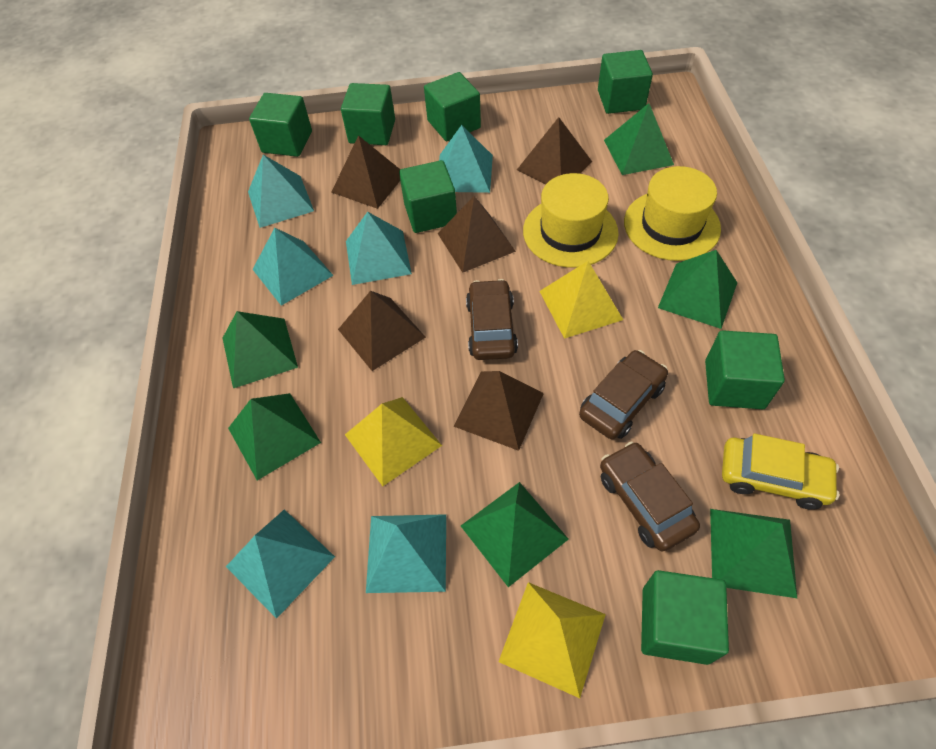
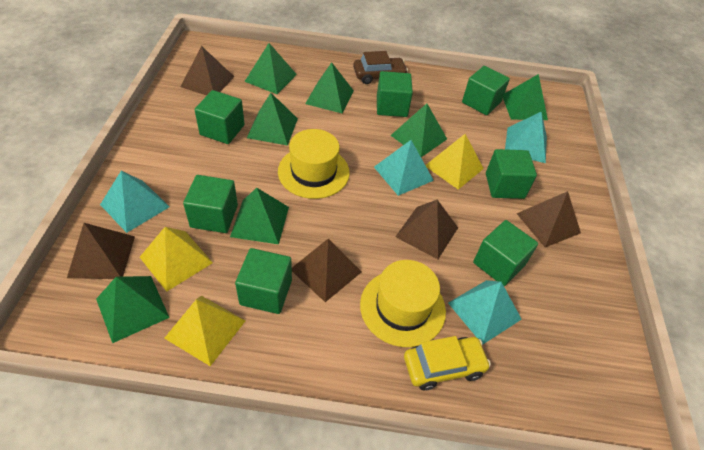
brown car: [466,279,518,360] [579,350,668,439] [600,442,700,552] = 3 -> [353,51,408,84] = 1
green pyramid: [223,311,298,388] [228,393,321,480] [461,482,569,587] [604,103,674,175] [658,250,737,329] [710,509,797,598] = 6 -> [96,276,170,343] [230,188,289,244] [244,43,297,94] [247,93,298,146] [305,62,354,114] [390,104,447,157] [503,74,548,120] = 7
turquoise pyramid: [226,509,335,619] [248,155,314,228] [252,228,334,306] [346,212,412,285] [366,514,446,593] [439,125,493,193] = 6 -> [100,171,169,233] [374,140,434,196] [448,280,522,345] [505,112,547,163] = 4

